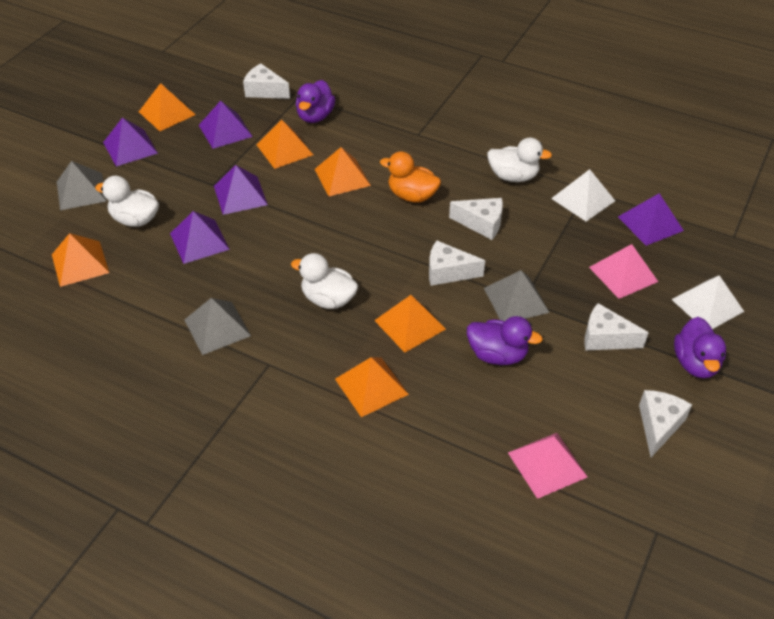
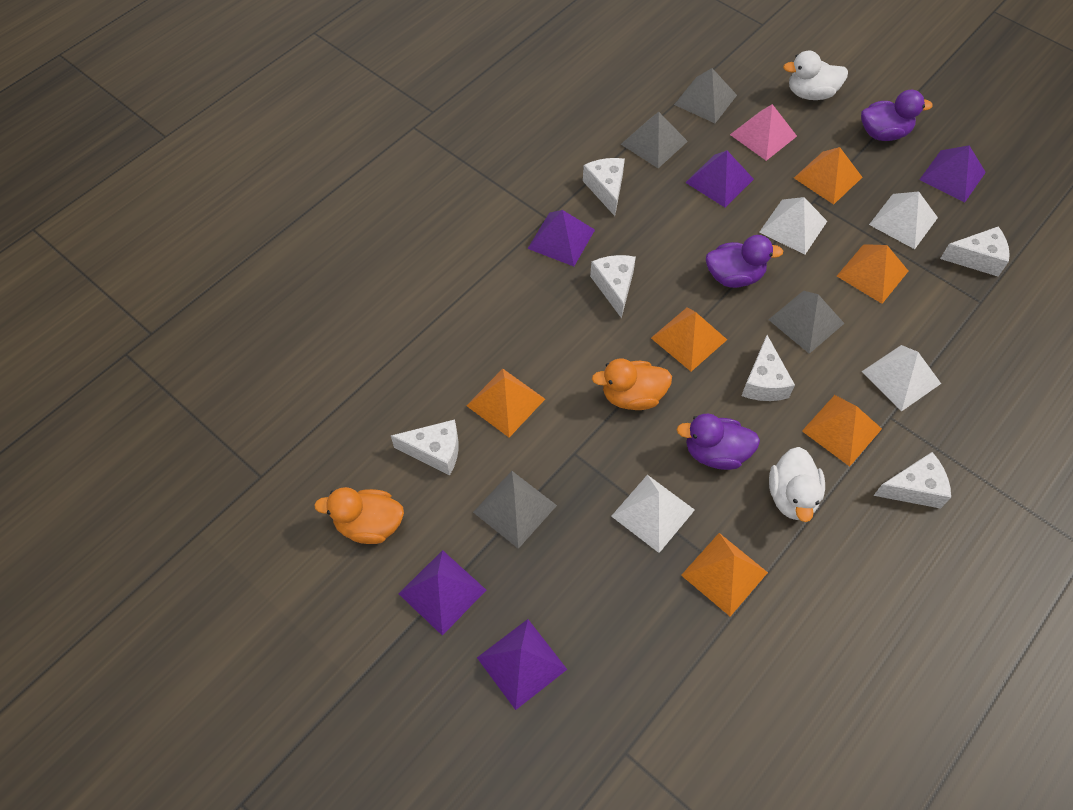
grey pyramid: [57,161,107,210] [184,298,251,355] [484,270,550,321] = 3 -> [473,471,557,549] [621,112,688,168] [674,68,737,123] [768,291,845,354] = 4
orange duck: [380,151,441,202] = 1 -> [314,487,404,544] [592,358,672,410] = 2
pink pyramid: [508,433,588,499] [589,244,658,299] = 2 -> [730,104,797,161] = 1
white cheese: [243,63,290,99] [429,240,485,286] [449,198,503,240] [584,303,649,351] [639,390,692,457] = 5 -> [391,419,459,476] [583,158,625,216] [590,255,636,318] [741,335,795,401] [873,452,951,509] [940,226,1010,276] = 6
white duck: [95,176,159,227] [291,253,358,309] [487,137,552,182] = 3 -> [769,447,825,522] [783,50,848,100] = 2
white pyramid: [551,169,615,221] [671,275,744,329] = 2 -> [611,475,695,553] [759,197,827,255] [862,345,941,412] [869,191,938,249] = 4

